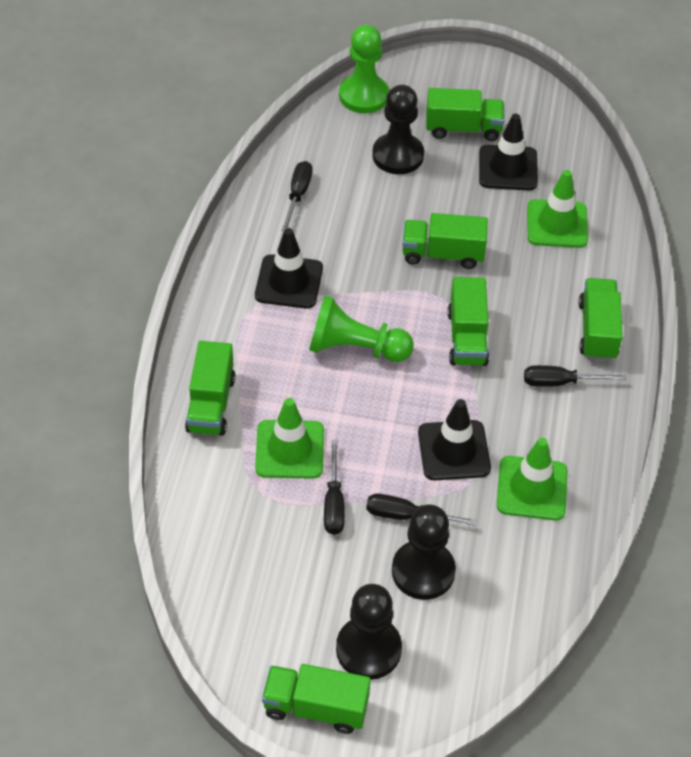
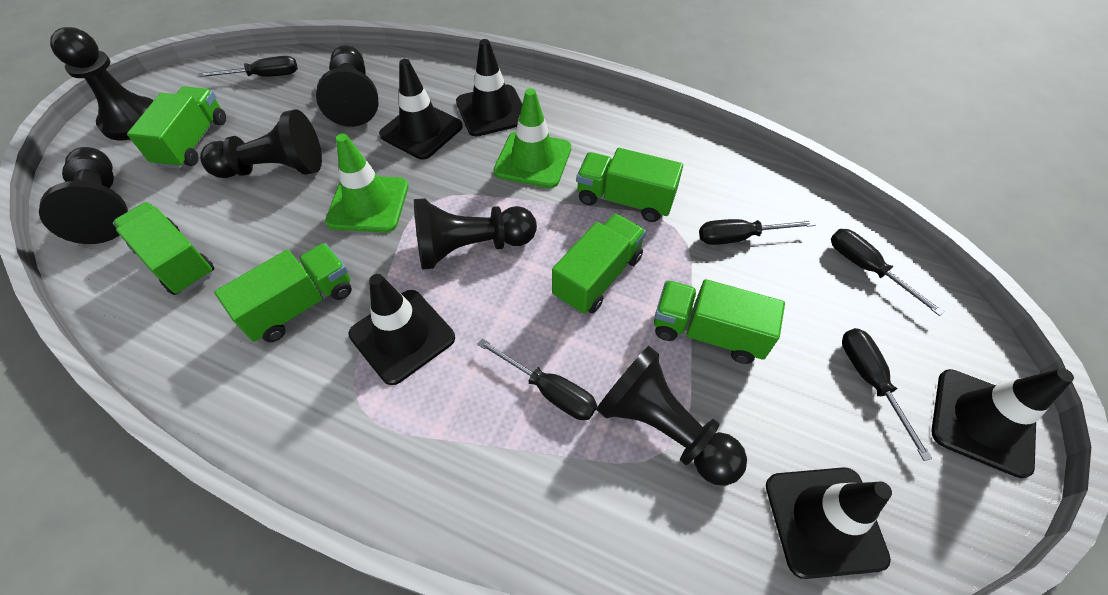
black pawn: [336,584,402,680] [372,85,424,174] [392,504,456,600] = 3 -> [39,147,128,244] [50,27,154,140] [200,110,322,178] [316,45,378,127] [414,198,537,270] [596,346,747,486] = 6
black screwdriver: [281,161,312,231] [324,440,345,535] [366,494,476,526] [524,365,627,387] = 4 -> [198,56,298,77] [477,338,597,420] [699,219,816,245] [831,229,944,316] [842,328,933,461] = 5
black traffic cone: [255,228,323,309] [418,399,491,481] [479,114,538,191] = 3 -> [348,274,455,385] [379,59,463,159] [456,39,522,137] [766,467,892,579] [931,368,1074,478] = 5
green pawn: [309,295,414,362] [339,25,389,113] = 2 -> none = 0
green traffic cone: [255,398,324,479] [497,438,568,521] [527,170,588,248] = 3 -> [325,134,408,233] [494,88,571,188] = 2

